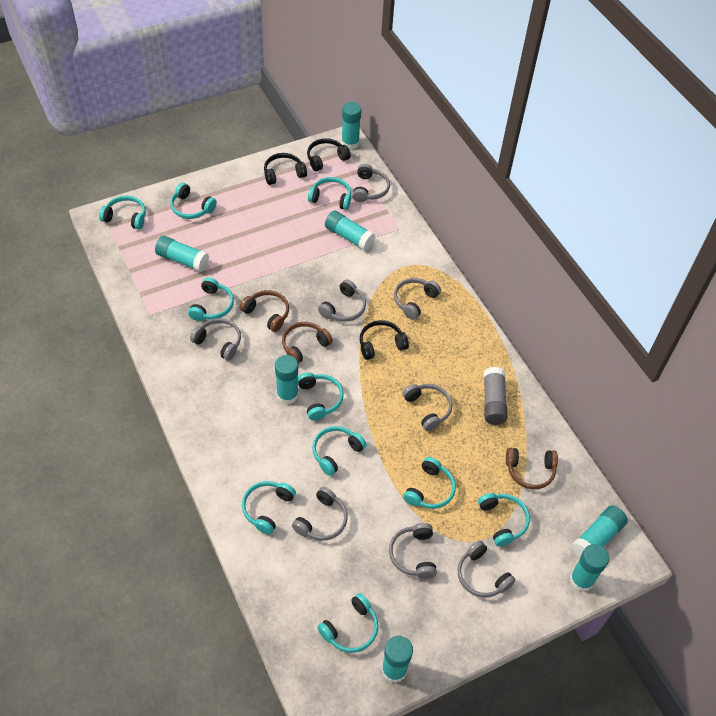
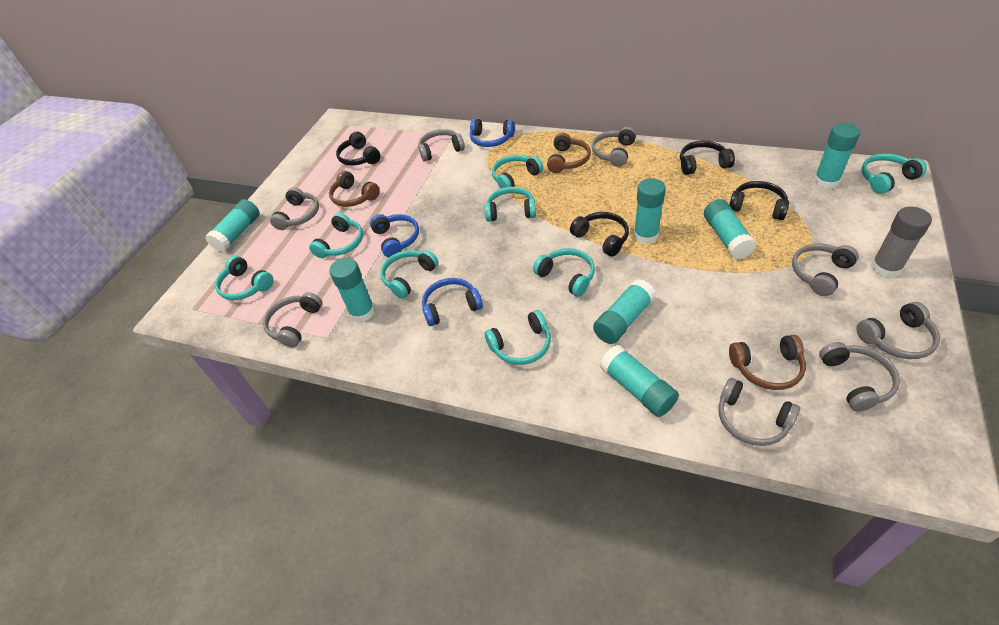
black headphones: [264,153,307,185] [307,138,351,171] [360,320,409,360] = 3 -> [336,132,381,165] [570,212,629,257] [680,141,735,175] [729,181,789,220] = 4
blue headphones: none = 0 -> [370,214,419,258] [422,278,483,326] [470,119,515,147] = 3
turquoise headphones: [99,196,146,230] [170,183,217,219] [188,277,234,321] [242,481,296,535] [298,372,344,421] [308,177,351,210] [312,426,367,476] [318,593,378,653] [403,457,456,509] [478,493,530,547] = 10 -> [215,256,274,300] [309,213,363,258] [380,250,439,299] [484,187,536,222] [485,310,551,365] [492,155,543,189] [533,248,595,297] [861,153,927,194] = 8

